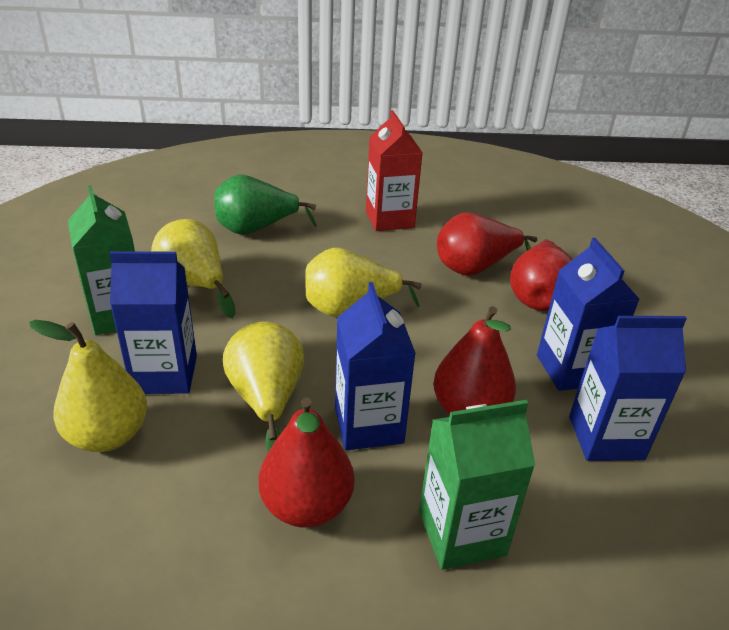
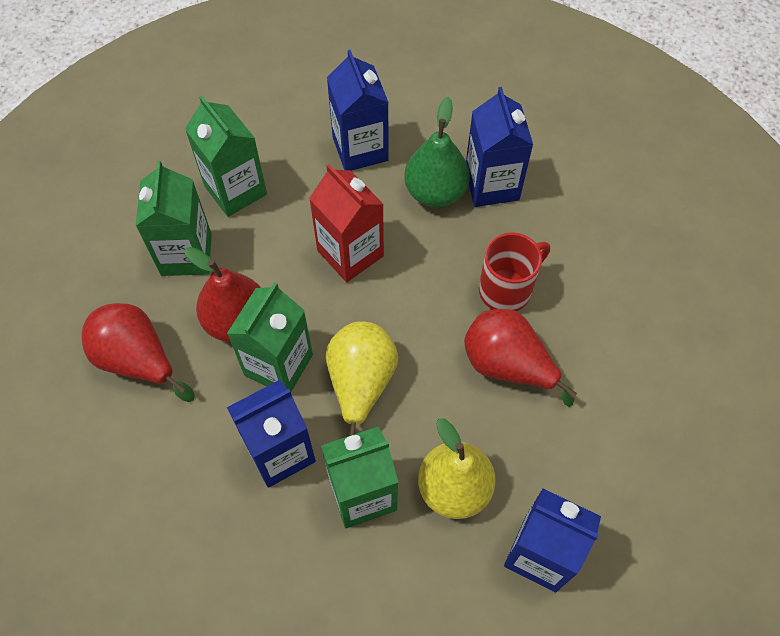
green carton: [68,185,135,335] [419,400,535,570] = 2 -> [136,161,212,276] [185,96,267,217] [227,282,313,392] [321,427,398,528] = 4
red mug: none = 0 -> [479,233,550,311] = 1
red pear: [259,397,354,528] [433,306,516,415] [437,212,537,276] [510,239,573,311] = 4 -> [82,303,195,402] [185,247,261,342] [464,309,577,407] = 3
yellow pear: [29,320,147,452] [151,219,235,318] [223,321,304,452] [305,248,422,317] = 4 -> [326,321,398,436] [418,418,496,519] = 2

